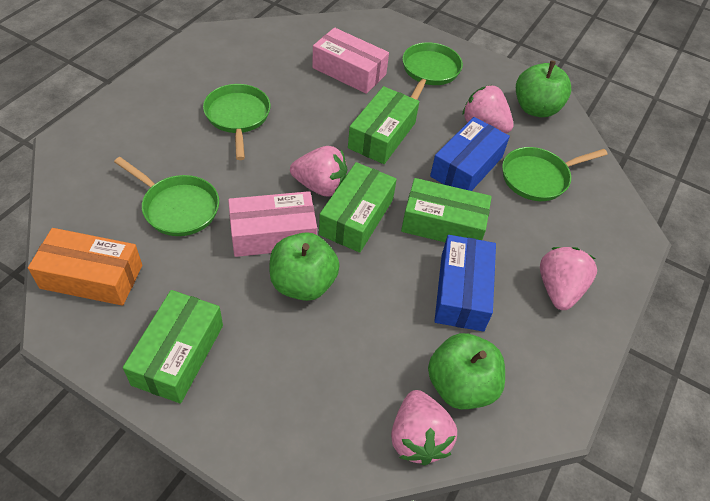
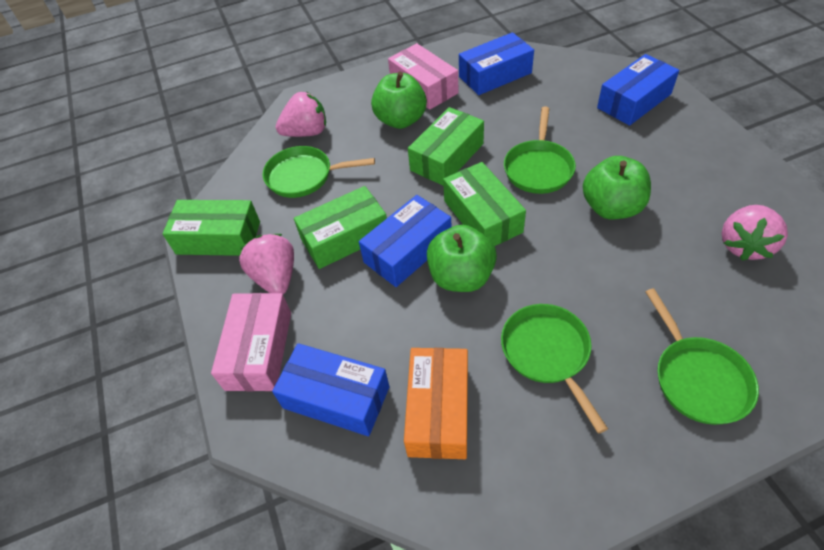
blue box: [430,117,510,191] [434,235,496,332] = 2 -> [272,343,390,436] [359,195,452,287] [459,32,534,95] [597,54,679,126] = 4
pink strawberry: [290,146,347,196] [391,390,457,466] [462,85,514,133] [540,247,597,310] = 4 -> [239,234,294,294] [276,92,326,137] [721,205,788,261] = 3

